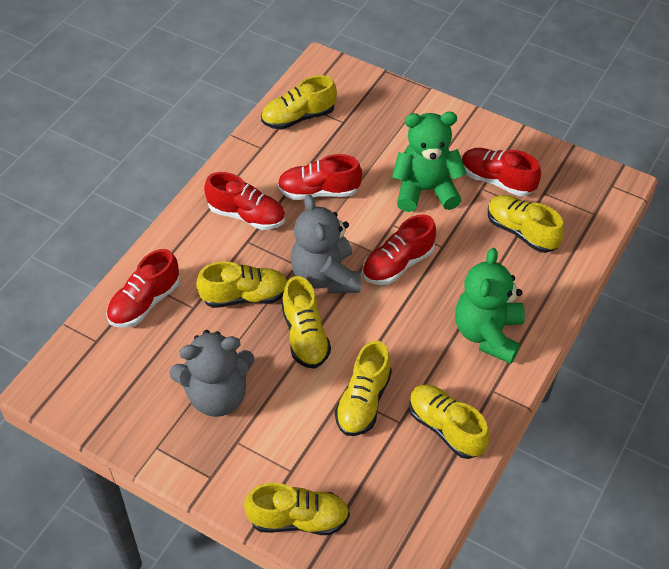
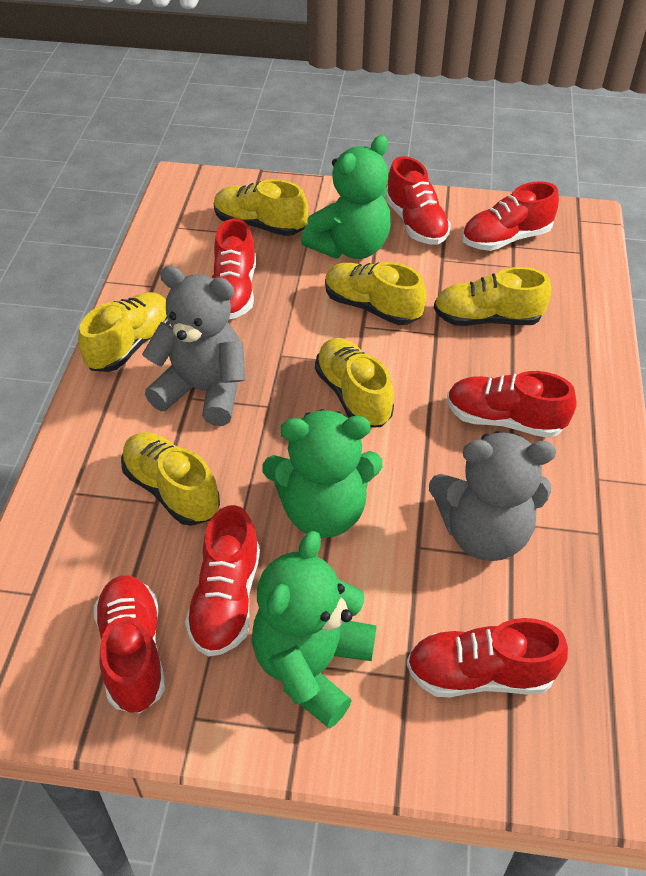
green teddy bear: [392,112,467,212] [455,248,525,364] = 2 -> [252,531,376,729] [262,409,382,538] [301,135,391,259] = 3
red shoe: [106,249,180,328] [204,172,285,230] [277,154,362,200] [362,214,436,285] [462,148,541,196] = 5 -> [94,575,165,714] [185,505,260,657] [211,218,256,319] [385,156,451,245] [407,618,568,697] [447,371,577,438] [462,181,559,251] = 7
yellow shoe: [196,261,287,308] [244,483,350,535] [261,75,337,130] [282,276,331,369] [335,341,392,436] [409,384,490,459] [488,195,564,253] = 7 -> [78,292,170,372] [121,432,220,526] [214,179,308,236] [315,338,394,427] [325,262,427,325] [434,267,551,326] = 6

